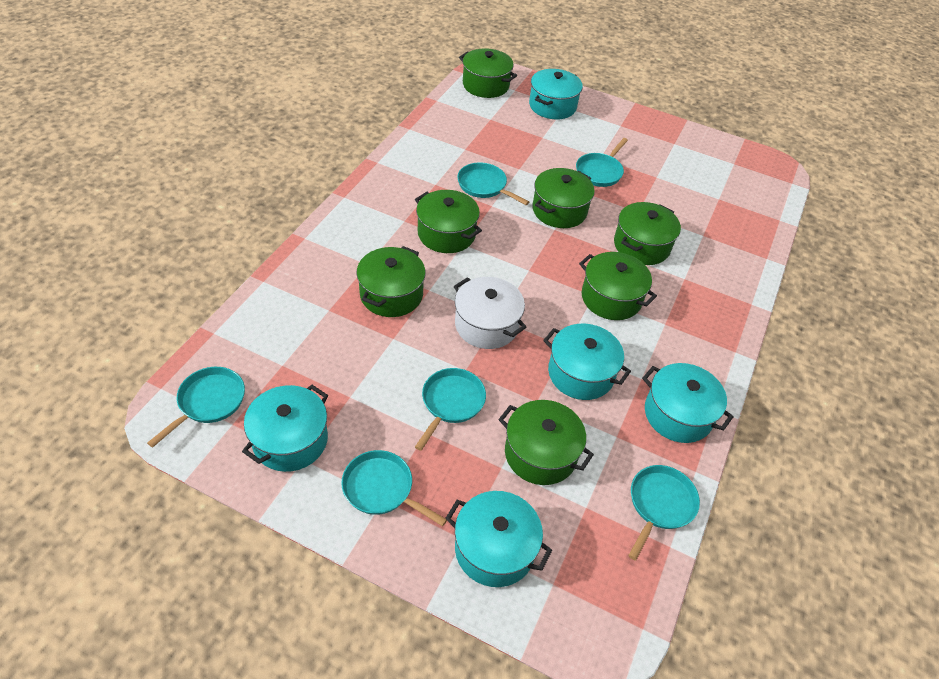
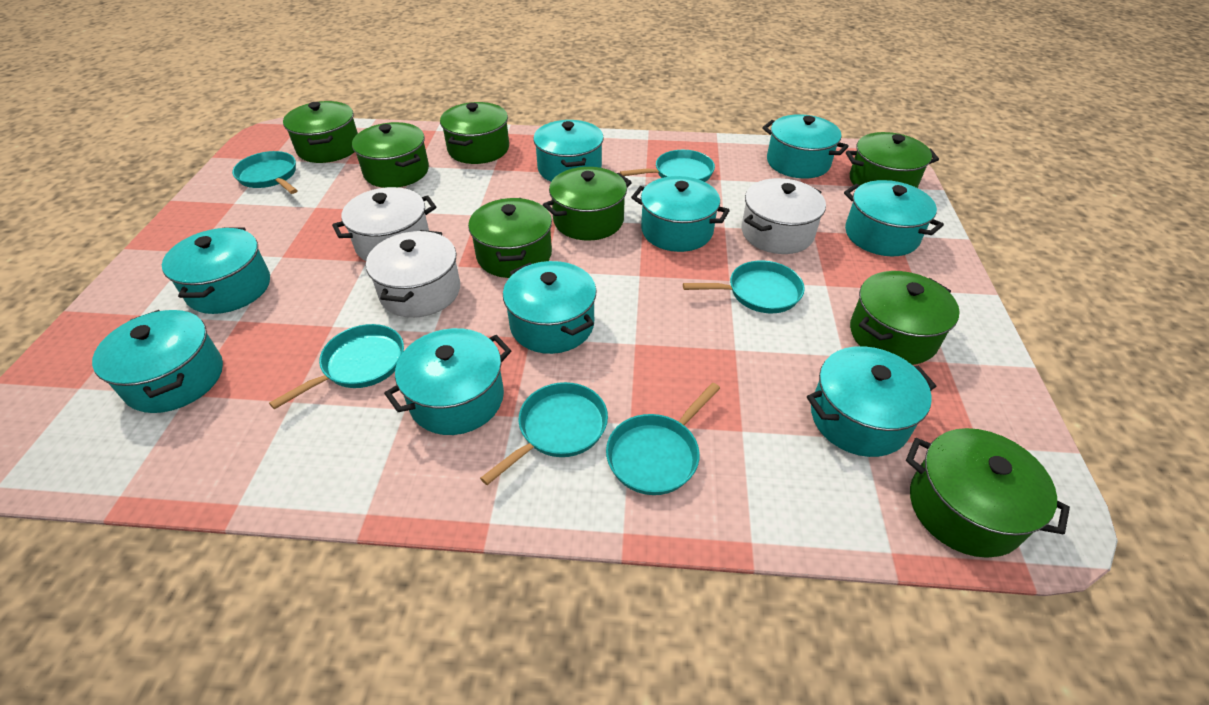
green pot: [356,246,426,317] [415,190,482,253] [459,48,517,98] [499,400,594,485] [532,168,595,228] [579,252,657,320] [614,202,681,265] = 7 -> [283,101,358,163] [352,122,429,188] [440,102,509,164] [468,198,552,278] [543,167,632,241] [846,132,939,188] [850,271,960,365] [906,428,1070,558] = 8
turquoise pot: [242,385,328,472] [445,491,552,587] [529,69,583,119] [543,324,631,400] [642,363,734,443] = 5 -> [92,310,223,413] [162,227,270,314] [384,328,512,435] [503,261,597,354] [533,120,604,182] [631,176,730,252] [762,114,849,178] [807,346,936,457] [844,180,944,256] = 9
white pot: [454,277,527,349] = 1 -> [332,187,436,261] [366,230,460,318] [742,178,826,254] = 3

